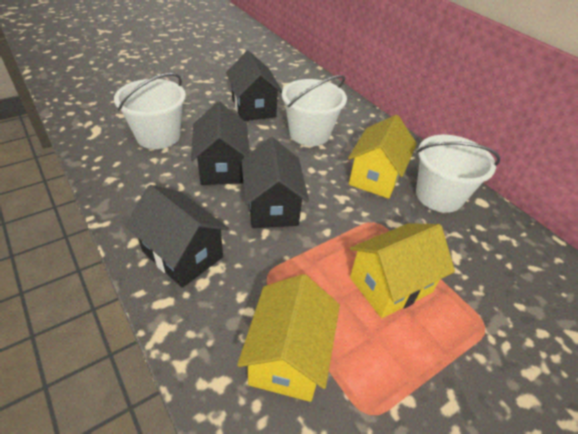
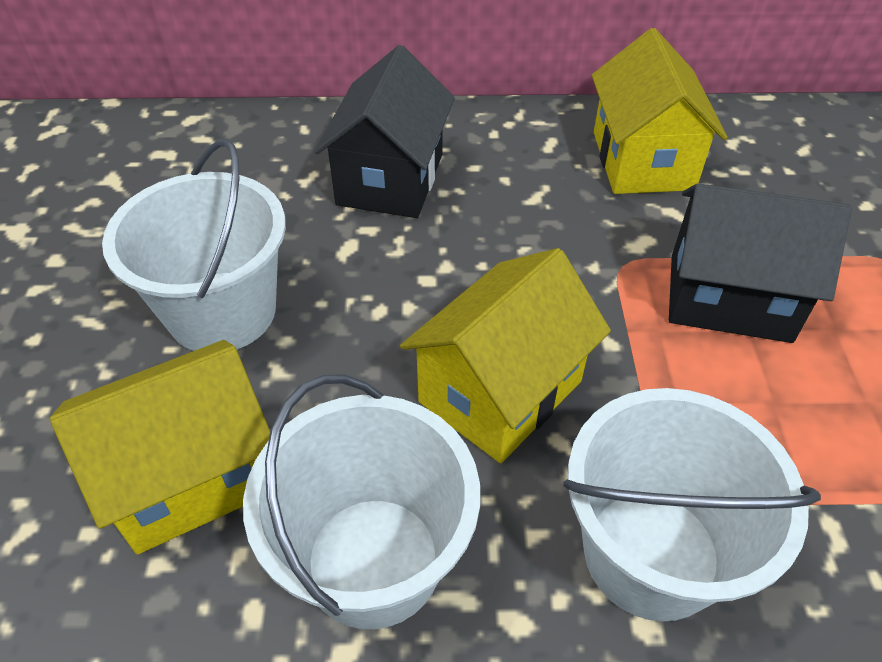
black house: [125,185,229,288] [191,102,250,185] [226,51,282,121] [241,137,309,228] = 4 -> [315,45,455,218] [669,183,852,343] = 2

